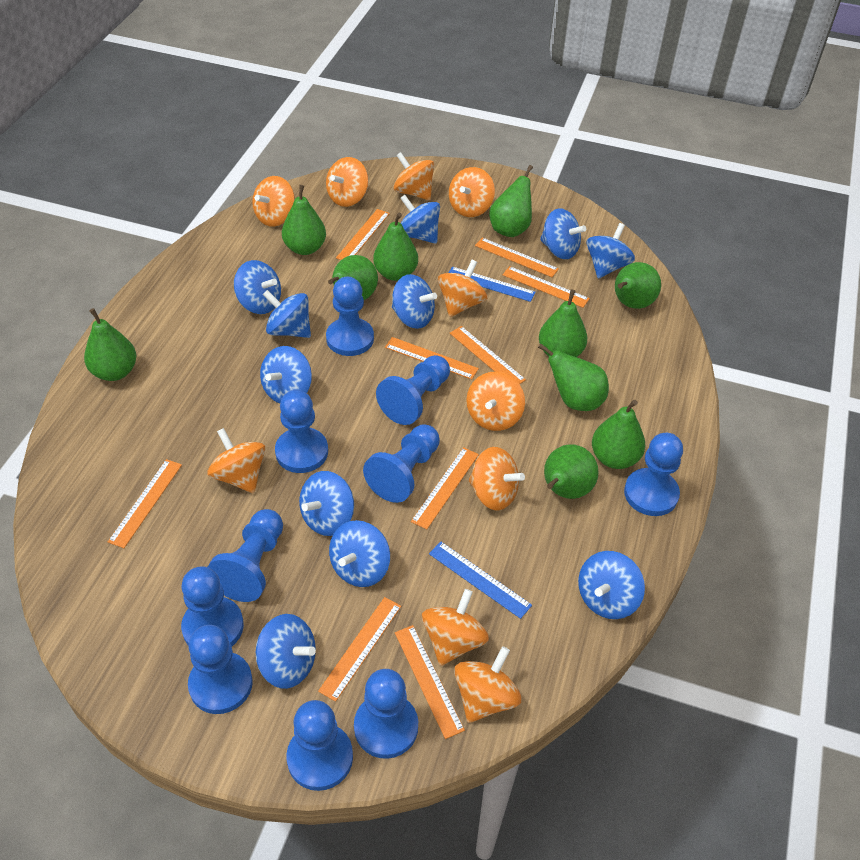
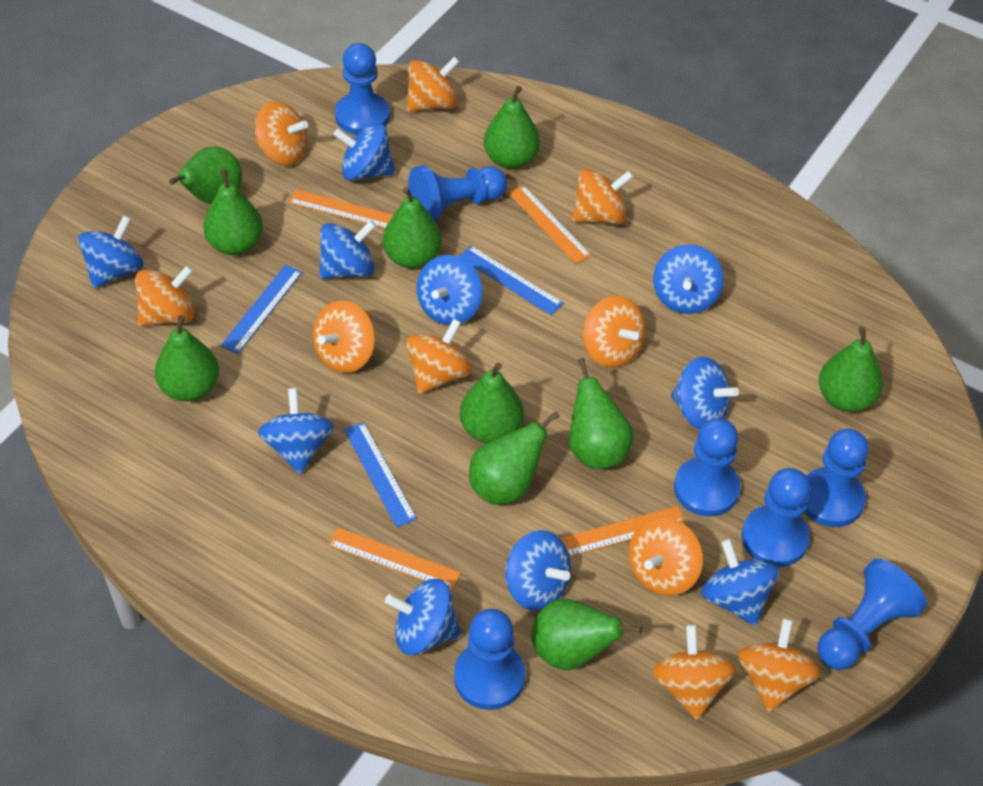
blue pawn: [181,566,244,646] [188,625,253,714] [208,509,283,602] [275,390,328,473] [286,700,353,791] [326,277,374,356] [354,669,418,759] [363,424,440,503] [376,355,450,425] [624,433,683,516] = 10 -> [335,43,390,135] [408,165,507,222] [454,609,525,710] [674,418,740,517] [742,468,811,567] [805,429,869,527] [818,559,927,670] = 7
blue ruler: [429,542,532,619] [448,267,536,302] = 2 -> [221,265,302,354] [344,422,417,527] [459,246,563,315] = 3
blue spinning top: [234,260,281,314] [256,614,316,689] [260,346,312,403] [263,290,311,338] [299,471,354,536] [329,520,390,587] [392,274,437,329] [400,195,440,244] [540,208,586,259] [578,551,645,619] [586,223,635,279] = 11 -> [78,215,144,288] [258,388,334,474] [319,220,376,279] [333,124,395,181] [385,579,461,655] [417,255,482,325] [505,530,571,611] [653,244,724,314] [671,357,739,429] [701,539,779,626] = 10
orange ruler: [108,459,182,548] [318,597,401,702] [336,209,390,260] [385,337,479,379] [395,625,465,739] [411,447,479,530] [450,326,526,384] [475,238,559,277] [502,266,590,308] = 9 -> [288,189,393,228] [328,527,461,591] [508,185,591,264] [560,506,686,557] = 4

